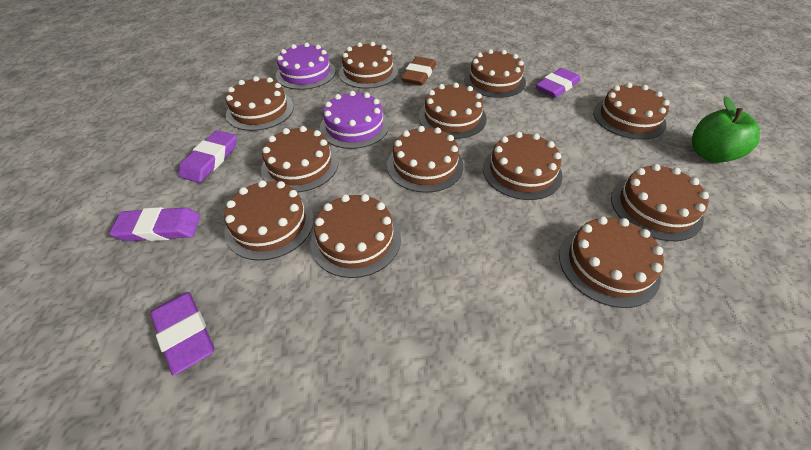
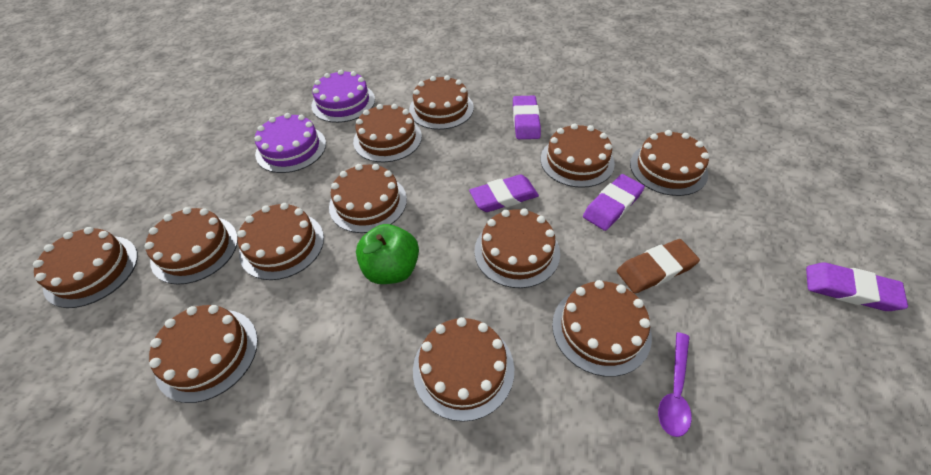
purple spoon: none = 0 -> [658,332,692,437] = 1

